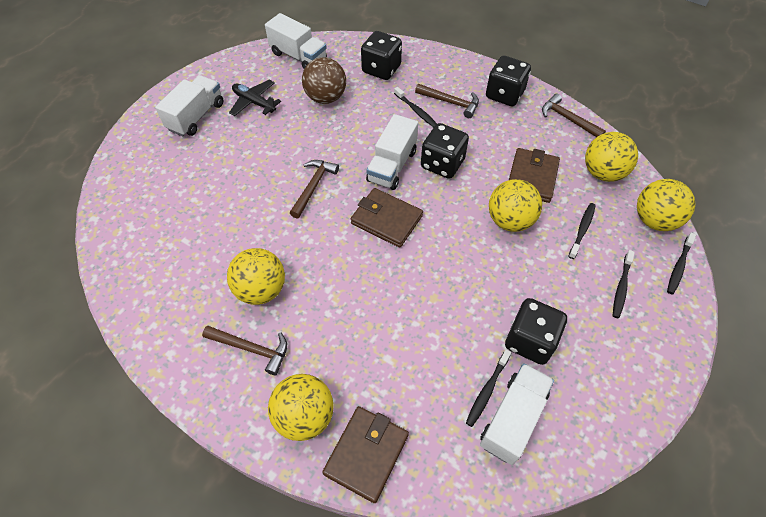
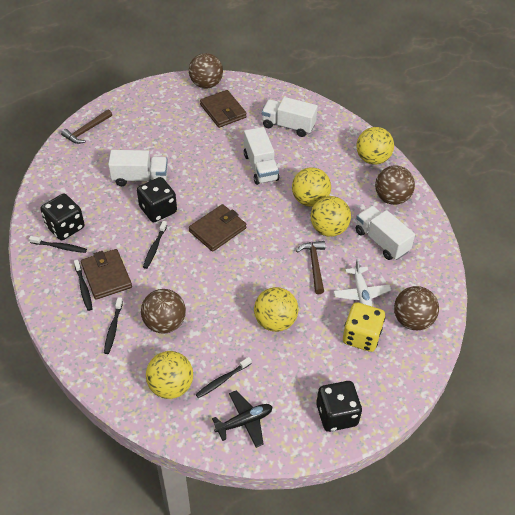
black dice: [361,31,402,80] [421,123,469,179] [486,56,531,106] [505,298,567,365] = 4 -> [40,194,84,240] [137,177,177,222] [316,381,362,432] = 3
brown ball: [302,57,346,104] = 1 -> [141,289,186,334] [189,53,223,89] [375,165,415,205] [394,286,439,330] = 4
brown hammer: [202,325,287,375] [290,160,339,218] [415,84,479,118] [542,94,606,137] = 4 -> [61,109,112,144] [296,241,325,294] = 2
white plane: none = 0 -> [334,259,391,306] = 1
yellow dice: none = 0 -> [343,302,385,352] = 1

